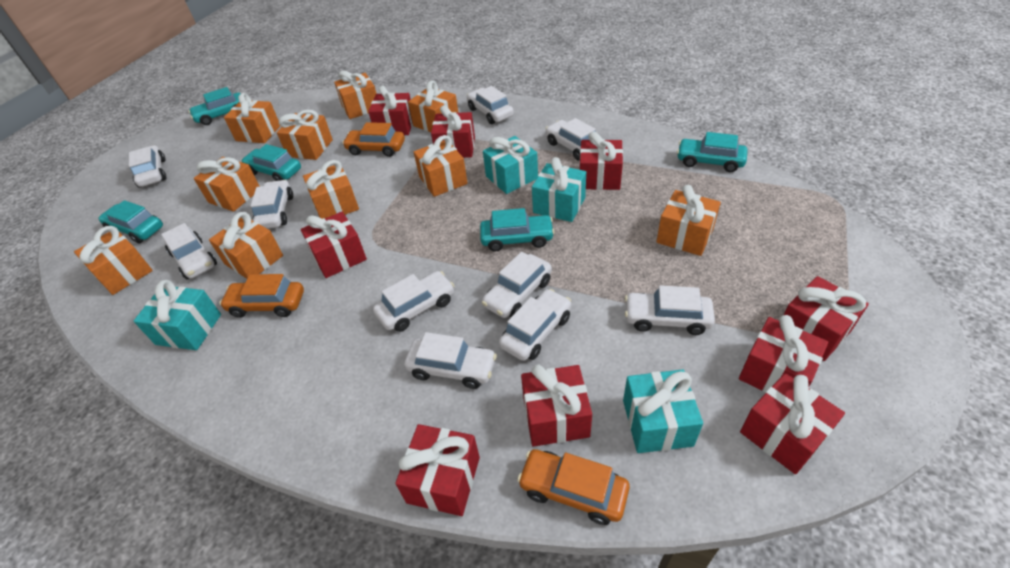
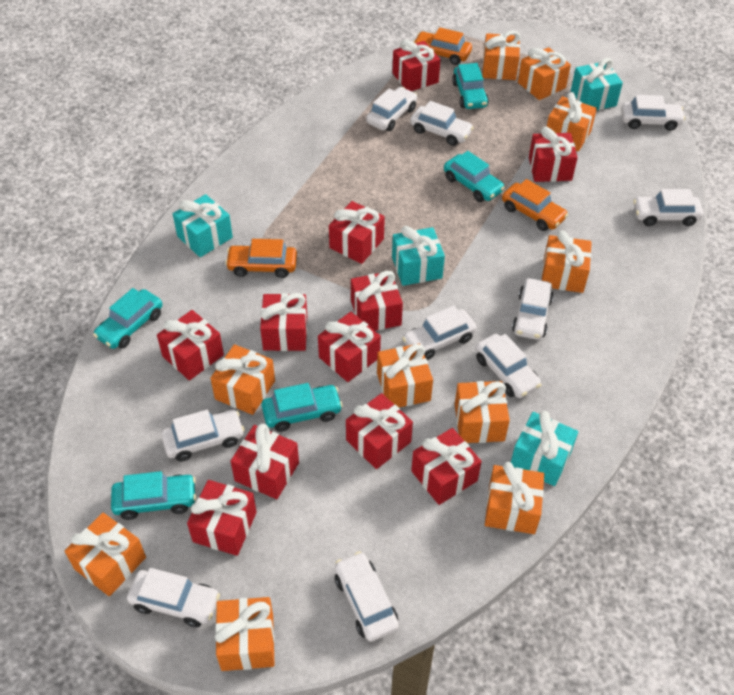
red gift: [301,212,367,278] [368,86,413,135] [395,424,480,516] [431,105,475,158] [521,364,592,447] [579,132,623,190] [739,315,828,392] [740,373,845,474] [784,276,869,361] = 9 -> [157,310,224,381] [187,480,257,556] [231,424,299,499] [260,293,307,351] [318,312,381,382] [329,201,385,264] [346,393,413,469] [351,271,403,331] [392,40,441,91] [411,428,482,505] [529,127,578,182] = 11

